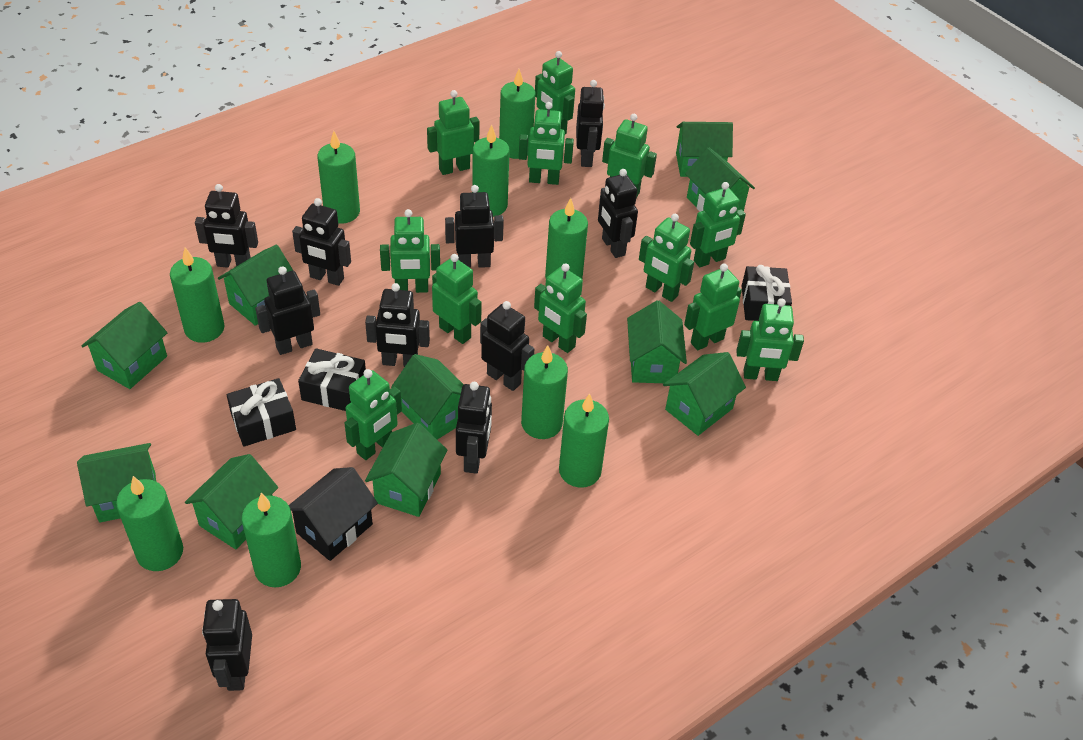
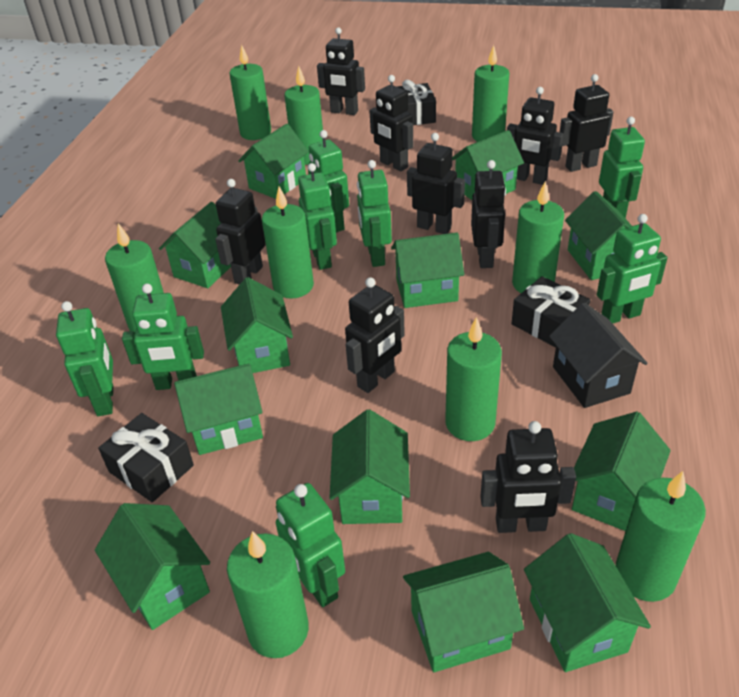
black robot: [195,184,258,268] [202,599,252,691] [255,266,320,355] [292,198,351,286] [365,283,430,367] [445,185,504,268] [456,382,492,474] [480,301,534,391] [576,80,605,167] [598,169,638,258] = 10 -> [215,179,266,285] [317,27,365,115] [345,277,405,393] [370,75,413,171] [407,133,465,234] [471,160,506,268] [480,421,576,533] [507,87,564,185] [560,74,613,172] = 9
green house: [77,443,156,523] [81,302,167,389] [185,454,278,549] [218,245,293,326] [365,423,448,517] [391,354,464,440] [627,300,687,383] [663,352,746,436] [676,122,733,177] [685,148,755,212] = 10 -> [95,503,210,630] [159,202,231,288] [174,363,263,455] [221,277,293,373] [238,124,309,199] [329,409,410,524] [391,233,464,308] [403,552,524,672] [452,130,524,200] [524,533,651,672] [565,191,632,280] [572,412,671,531] = 12
green robot: [345,369,402,460] [380,209,440,293] [427,90,480,175] [432,254,482,344] [519,102,574,185] [534,263,587,353] [535,51,575,134] [602,114,657,198] [639,214,694,302] [684,264,742,350] [690,182,746,267] [736,298,804,381] = 12 -> [56,301,113,416] [122,284,204,390] [276,483,345,607] [298,163,337,270] [308,130,349,233] [357,160,392,267] [597,214,667,324] [599,117,645,219] = 8

